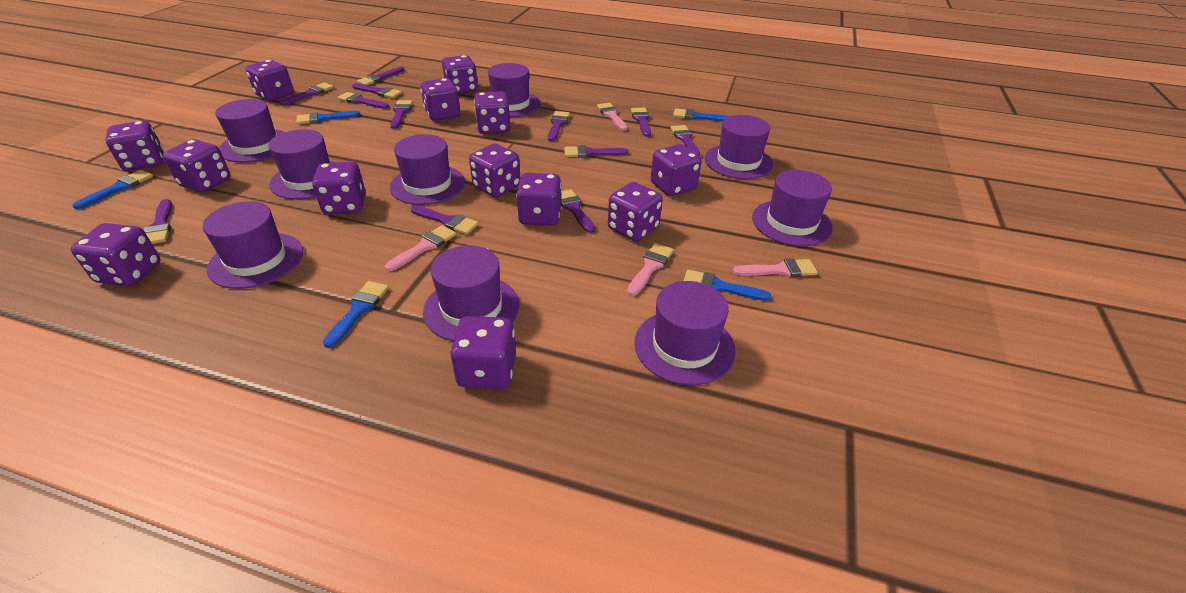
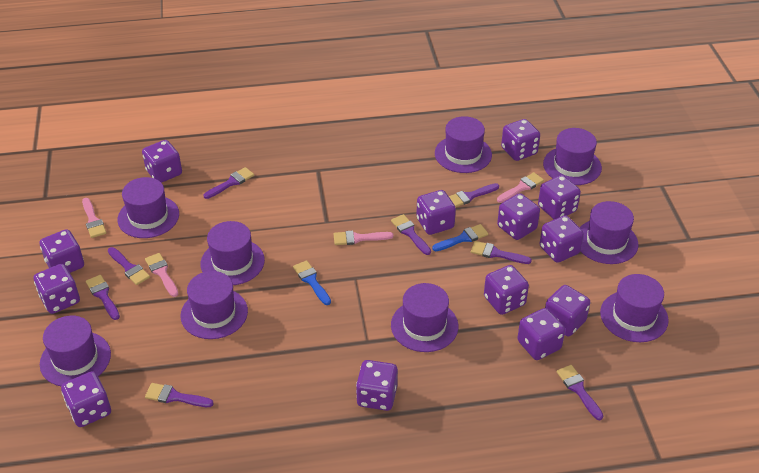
blue brush: [72,170,153,209] [296,111,360,124] [323,281,389,348] [673,108,729,122] [683,270,771,301] = 5 -> [293,260,331,305] [432,224,488,251] = 2
purple brush: [144,199,172,244] [280,82,334,105] [337,92,389,109] [352,83,402,98] [357,66,405,85] [390,100,413,129] [411,205,479,234] [548,111,570,141] [561,189,595,233] [564,145,629,158] [631,108,651,137] [671,125,700,156] = 12 -> [86,275,120,320] [108,247,150,285] [145,383,214,407] [204,167,254,199] [391,214,431,255] [449,183,499,207] [471,241,532,264] [557,365,603,420] = 8

